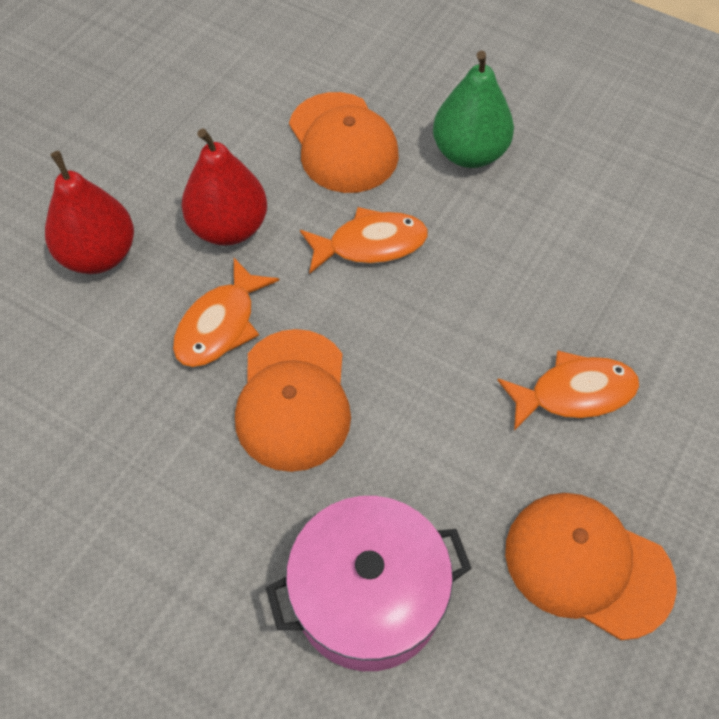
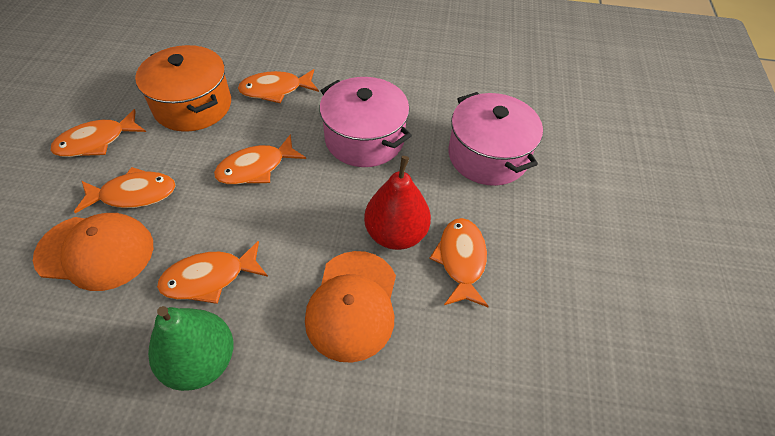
orange cap: [235,329,351,472] [289,92,399,193] [505,493,677,640] = 3 -> [33,213,153,291] [305,251,396,363] = 2
orange fish: [173,258,279,367] [300,207,428,274] [497,351,639,431] = 3 -> [50,109,146,157] [74,167,176,213] [157,241,268,304] [214,134,306,185] [238,69,319,103] [429,218,489,307] = 6
orange pot: none = 0 -> [135,45,231,132] = 1
pink pot: [266,496,472,671] = 1 -> [320,77,412,167] [448,92,543,186] = 2
red pear: [45,151,134,274] [182,128,267,246] = 2 -> [364,156,431,250] = 1

